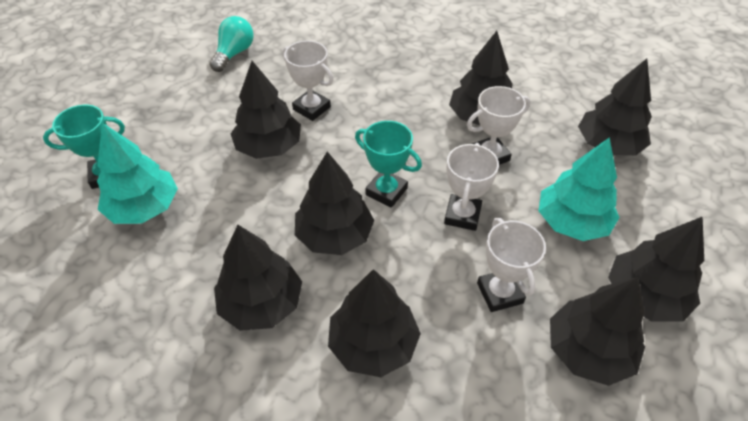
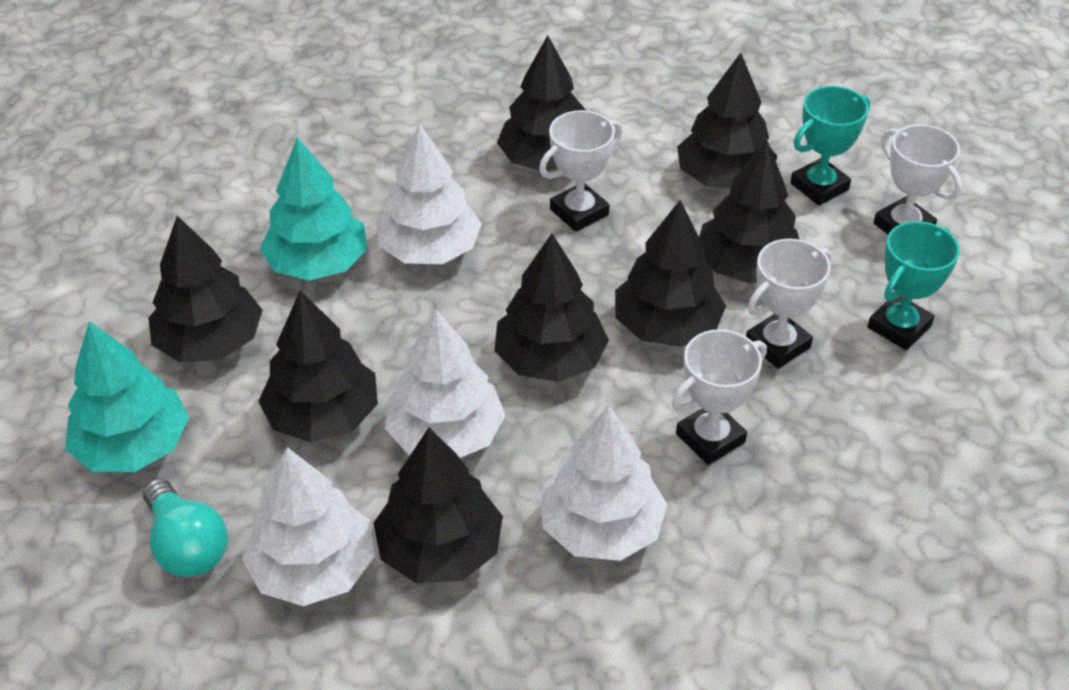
white tree: none = 0 -> [242,447,375,606] [376,124,482,264] [385,309,506,458] [540,405,667,561] = 4

